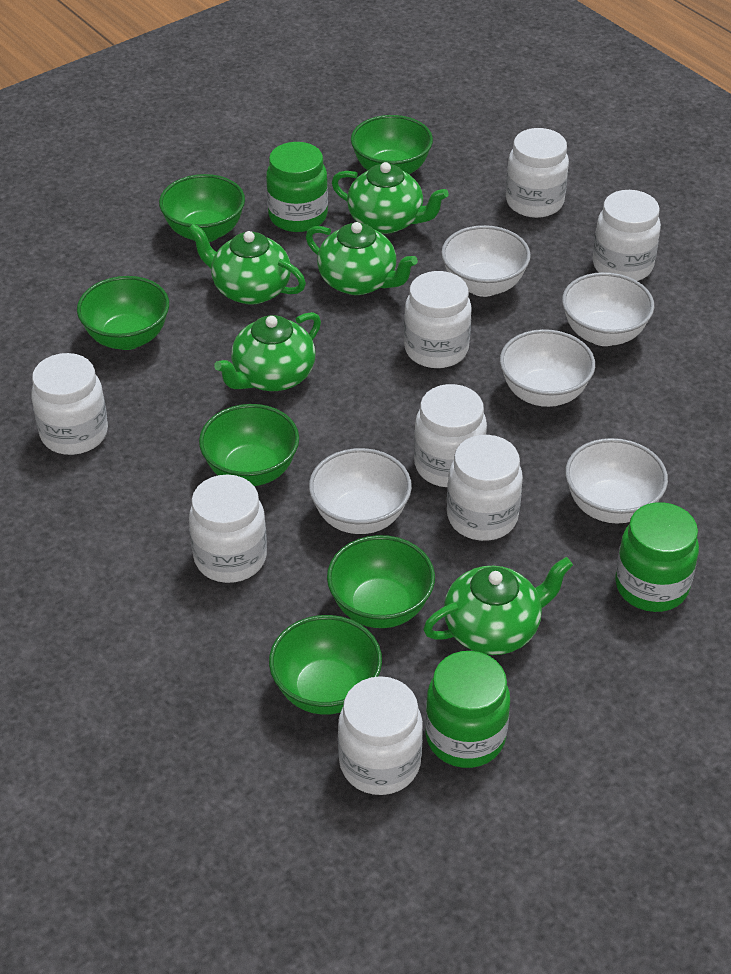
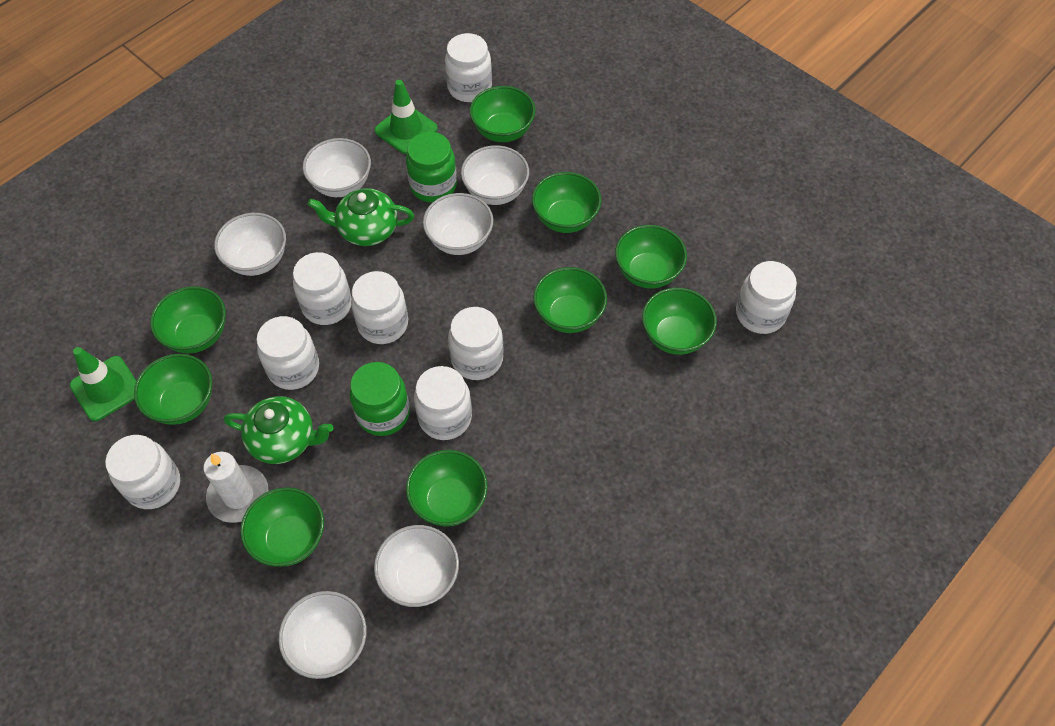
green bowl: [77,276,169,350] [159,174,245,242] [199,404,299,486] [269,615,382,715] [327,535,435,628] [351,115,433,174] = 6 -> [134,354,212,425] [150,286,226,353] [240,487,324,567] [406,450,488,527] [470,86,536,142] [532,172,602,233] [533,267,607,333] [615,225,687,289] [642,288,717,355] = 9
green jar: [266,142,328,232] [425,651,510,768] [615,502,699,612] = 3 -> [350,362,410,436] [406,132,457,203] = 2
green teapot: [188,223,306,305] [214,312,321,391] [306,222,418,295] [332,162,449,234] [423,557,573,655] = 5 -> [224,396,334,464] [307,188,414,246] = 2
green traffic cone: none = 0 -> [70,347,136,421] [374,80,438,154] = 2
white bowl: [309,448,412,534] [441,225,531,297] [500,329,595,407] [562,272,654,346] [565,438,668,523] = 5 -> [214,213,286,276] [278,591,367,679] [303,138,371,197] [374,525,459,607] [423,193,493,255] [461,145,529,205] = 6
white candle: none = 0 -> [203,452,269,523] = 1

